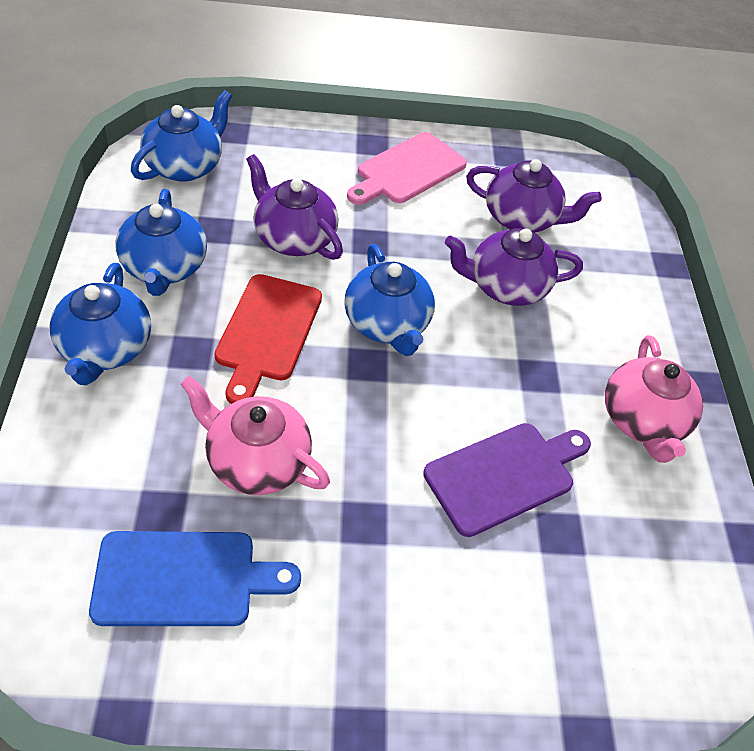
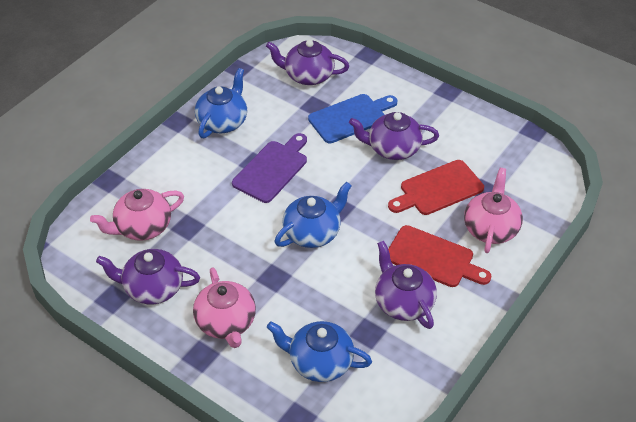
blue teapot: [49,263,151,385] [116,189,207,296] [131,90,232,182] [344,244,435,356] = 4 -> [195,68,247,138] [267,321,372,382] [275,182,352,248] = 3
pink cutting board: [347,132,467,205] = 1 -> none = 0
pink teapot: [181,376,330,495] [605,335,703,463] = 2 -> [90,189,184,241] [193,267,256,348] [464,168,523,253] = 3
purple teapot: [246,154,343,260] [445,228,583,306] [466,159,602,232] = 3 -> [96,249,200,305] [266,40,349,85] [349,112,439,160] [375,241,437,329] = 4
red cutting board: [214,274,322,404] = 1 -> [388,160,484,215] [388,225,491,287] = 2

